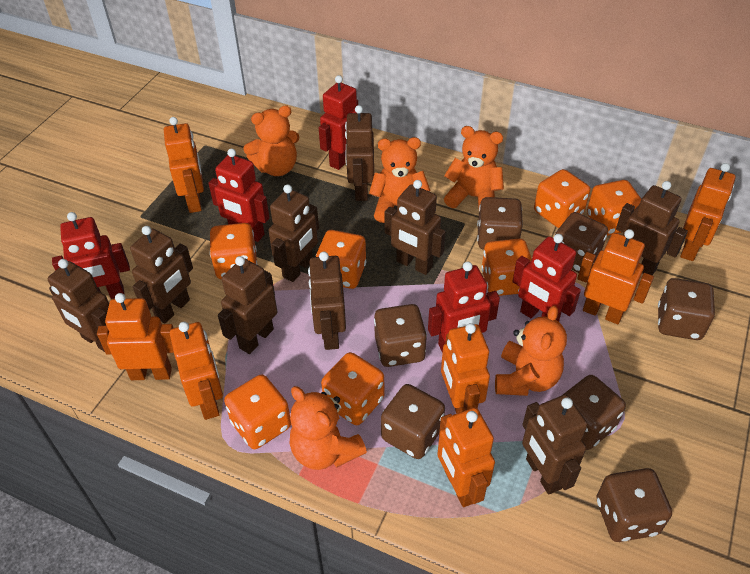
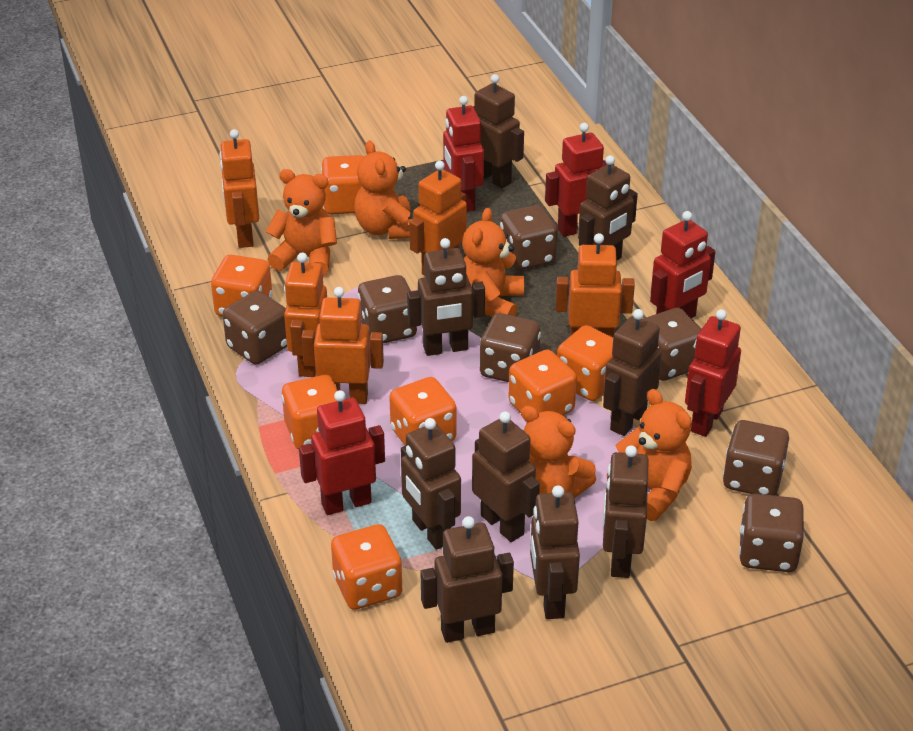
orange robot: [97,293,174,380] [164,117,204,213] [170,322,223,420] [437,408,495,507] [441,323,490,414] [577,229,654,324] [680,163,736,261] = 7 -> [219,129,259,248] [284,253,327,377] [301,287,384,404] [409,161,467,276] [555,233,635,337] = 5

